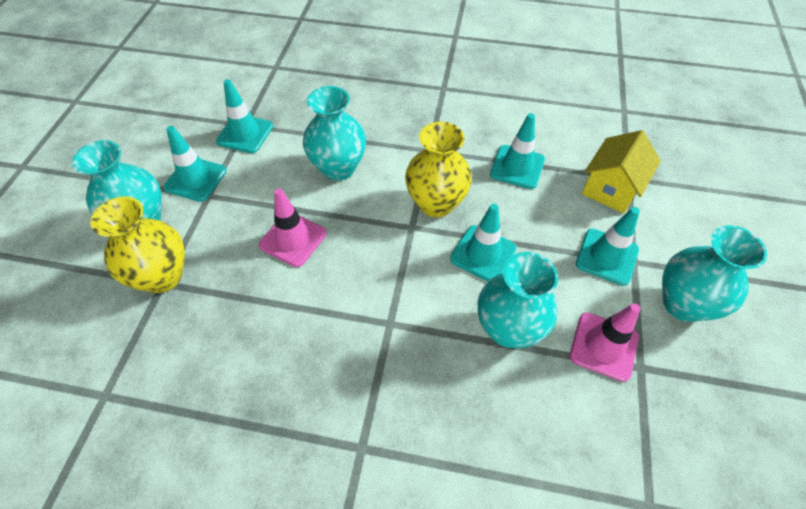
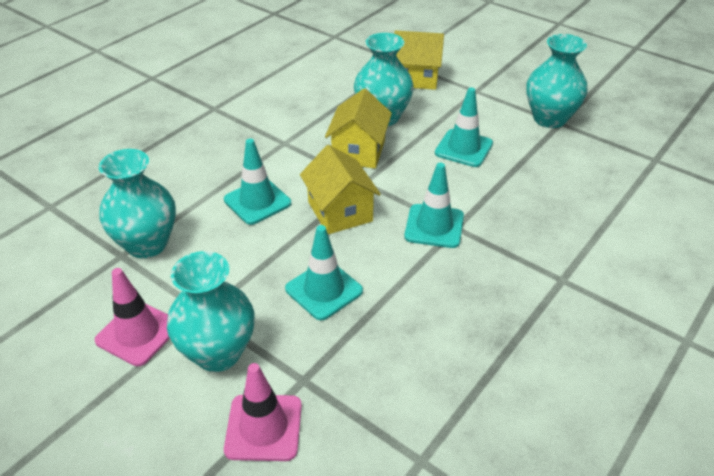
turquoise traffic cone: [163,126,227,202] [216,79,273,153] [450,204,517,282] [490,113,545,189] [576,207,640,286] = 5 -> [224,139,291,225] [285,225,363,320] [404,163,464,248] [435,87,493,167] = 4
yellow house: [582,130,661,213] = 1 -> [300,145,381,234] [325,88,392,169] [394,30,444,90] = 3
yellow vase: [90,197,185,293] [405,122,472,217] = 2 -> none = 0

